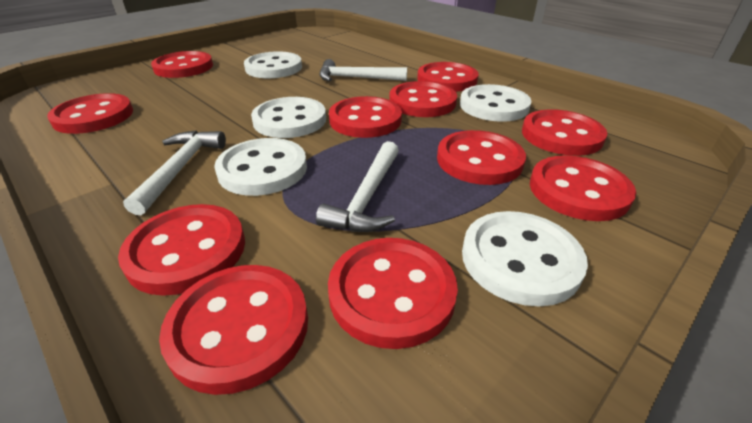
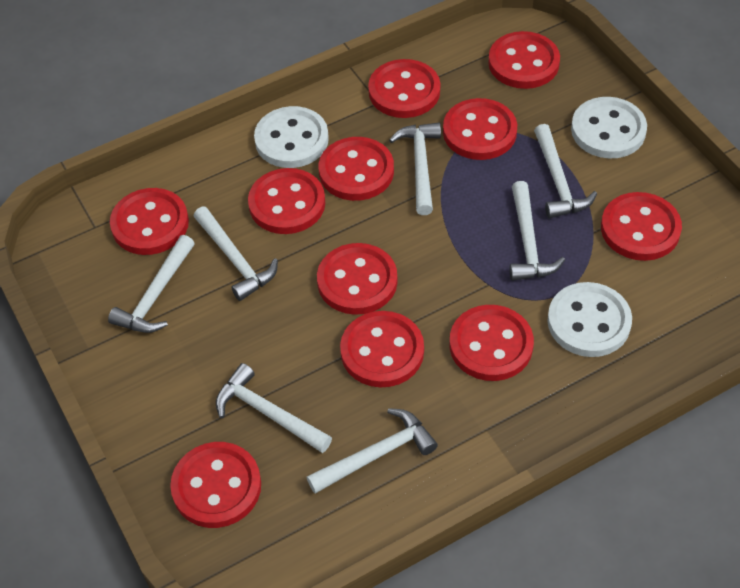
white button: [214,138,307,196] [244,51,302,78] [251,97,326,138] [460,84,531,122] [462,211,588,307] = 5 -> [254,106,329,168] [547,282,632,357] [571,97,647,159] = 3
white hammer: [123,130,226,215] [316,141,399,232] [319,59,407,81] = 3 -> [108,235,195,333] [193,207,278,301] [216,363,332,453] [306,408,438,494] [389,123,441,215] [510,181,565,281] [534,124,597,218] = 7

